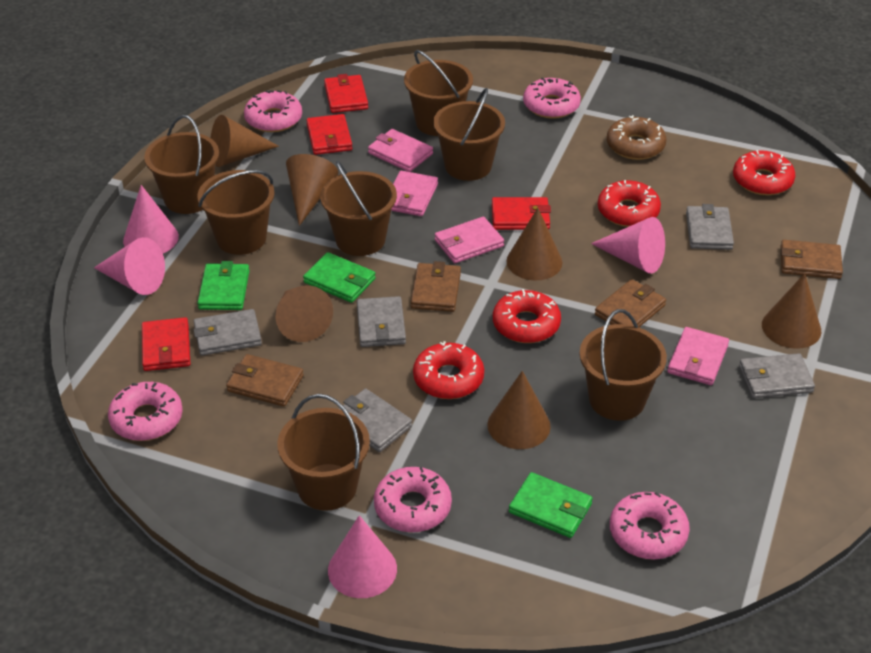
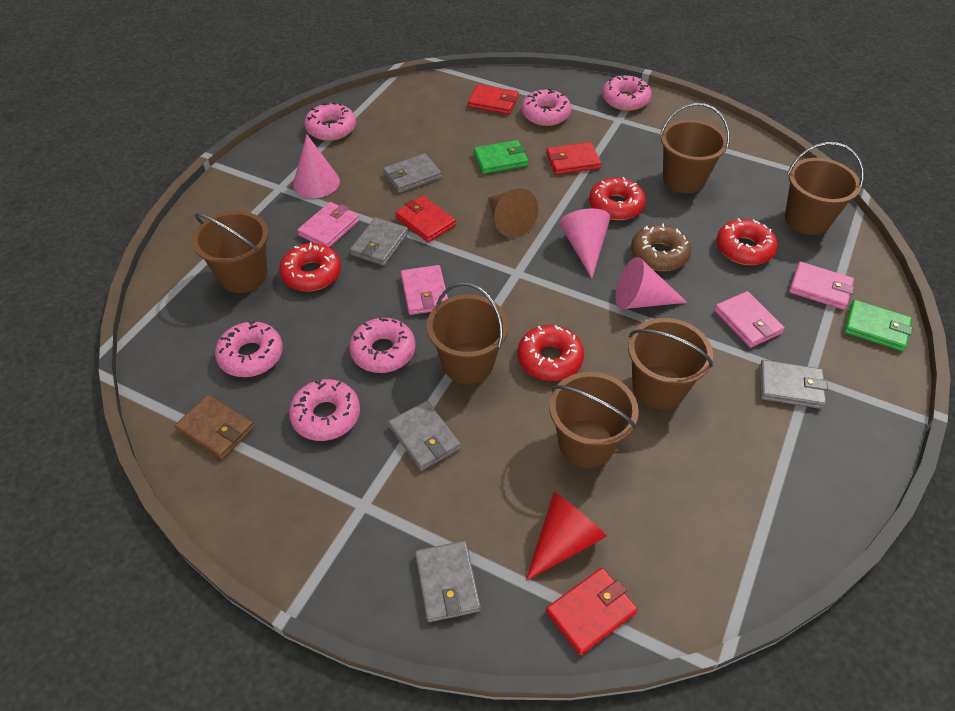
brown bucket: [144,115,219,214] [197,170,275,255] [277,394,370,511] [320,161,397,256] [404,50,473,136] [433,88,505,181] [579,309,667,421] = 7 -> [192,211,268,293] [427,282,508,384] [549,372,639,468] [628,318,713,409] [661,103,730,193] [785,142,864,235] = 6
brown cone: [211,115,279,167] [276,285,333,342] [286,154,338,226] [487,371,551,449] [506,208,563,280] [762,273,821,349] = 6 -> [488,188,538,238] = 1
brown wallet: [226,354,304,407] [411,261,461,312] [595,279,666,327] [781,240,843,279] = 4 -> [175,395,255,460] = 1
green wallet: [197,261,249,310] [303,252,376,303] [509,472,593,538] = 3 -> [474,140,528,174] [844,300,913,351] = 2
pink cone: [94,237,165,295] [123,185,179,253] [328,515,397,598] [591,217,665,274] = 4 -> [293,135,340,198] [560,208,610,278] [616,257,687,309] = 3
pink donut: [108,382,183,441] [244,90,302,132] [374,467,452,532] [523,77,581,119] [610,492,690,559] = 5 -> [215,321,283,377] [289,379,360,441] [304,103,356,141] [349,317,416,373] [521,88,571,126] [602,75,651,111] = 6
red cone: none = 0 -> [526,492,607,581] = 1

